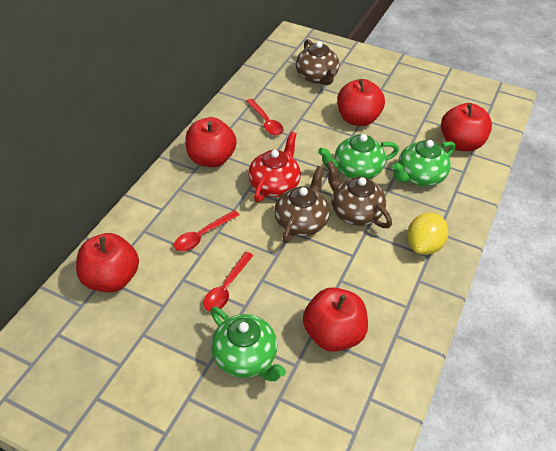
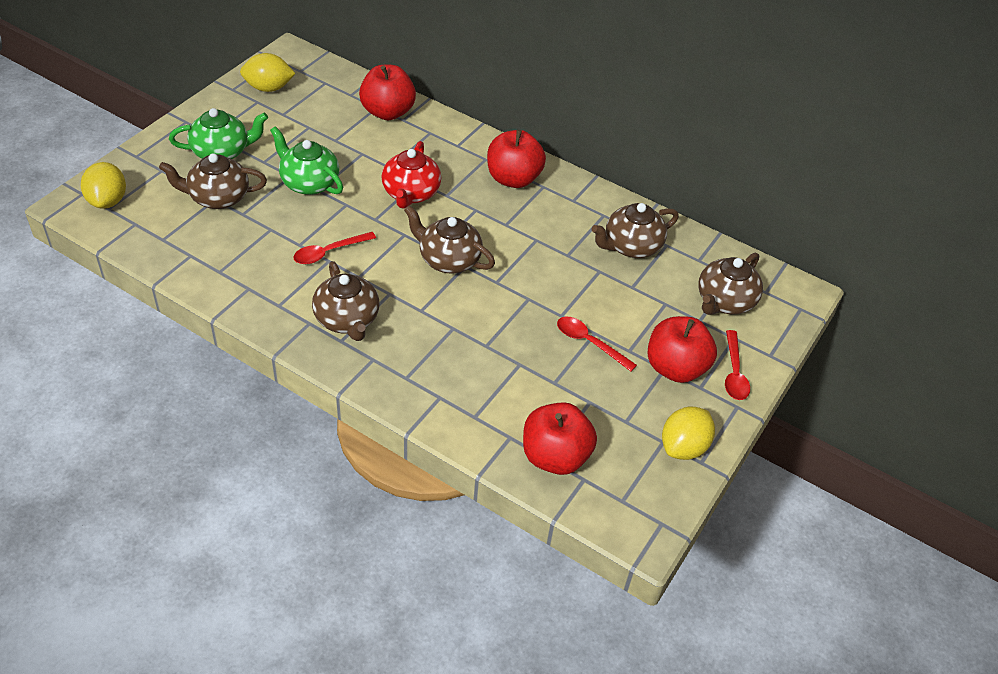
brown teapot: [274,166,330,243] [296,39,339,85] [326,160,392,228] = 3 -> [159,153,267,209] [312,261,380,341] [404,205,495,273] [592,203,679,258] [698,253,763,315] = 5
green teapot: [210,307,286,381] [318,134,399,179] [392,140,455,186] = 3 -> [169,108,268,159] [270,126,343,195] = 2
red apple: [76,233,139,292] [185,117,237,167] [303,287,368,352] [337,79,385,126] [441,103,492,151] = 5 -> [359,65,416,120] [487,130,546,188] [523,402,597,475] [648,316,717,383] = 4
yellow lemon: [407,212,448,255] = 1 -> [81,162,126,209] [240,53,296,92] [662,407,715,460] = 3

